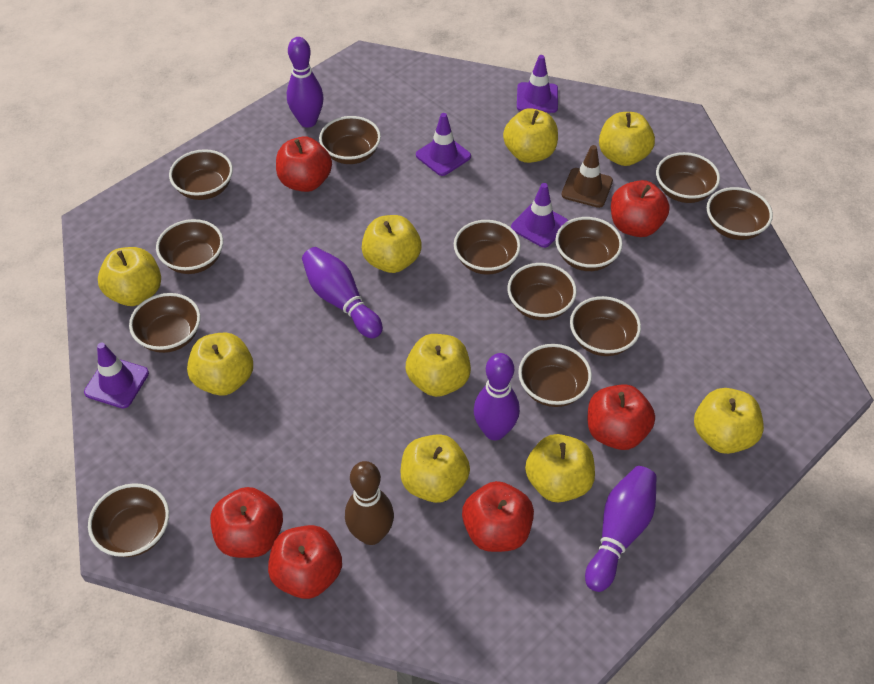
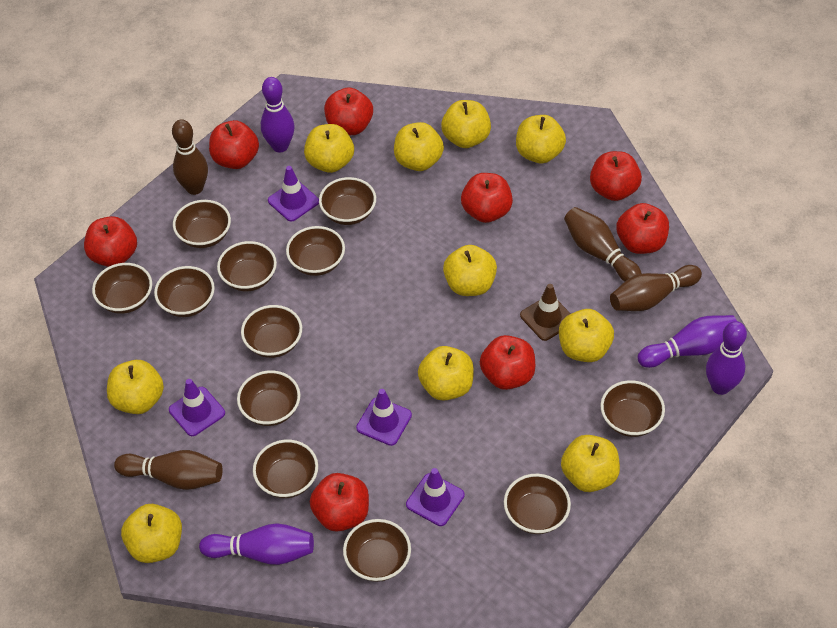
brown bowling pin: [345,461,394,545] = 1 -> [114,450,223,490] [172,119,208,195] [564,207,642,282] [610,265,702,311] = 4
red apple: [210,487,283,558] [268,525,342,599] [276,136,332,192] [462,481,534,552] [588,384,655,450] [611,180,670,237] = 6 -> [84,216,137,267] [209,120,259,169] [310,473,369,532] [324,87,373,135] [461,173,513,223] [480,335,535,390] [590,151,642,201] [616,203,669,254] = 8
yellow apple: [98,247,161,306] [187,332,253,396] [362,215,421,273] [401,434,470,503] [406,334,471,397] [503,108,558,163] [525,434,595,503] [599,112,655,166] [694,388,764,454] = 9 -> [107,360,164,414] [121,504,182,563] [304,124,354,173] [394,122,444,171] [418,346,474,401] [441,100,491,148] [443,245,497,296] [516,115,566,163] [559,309,614,362] [561,435,620,492] = 10

